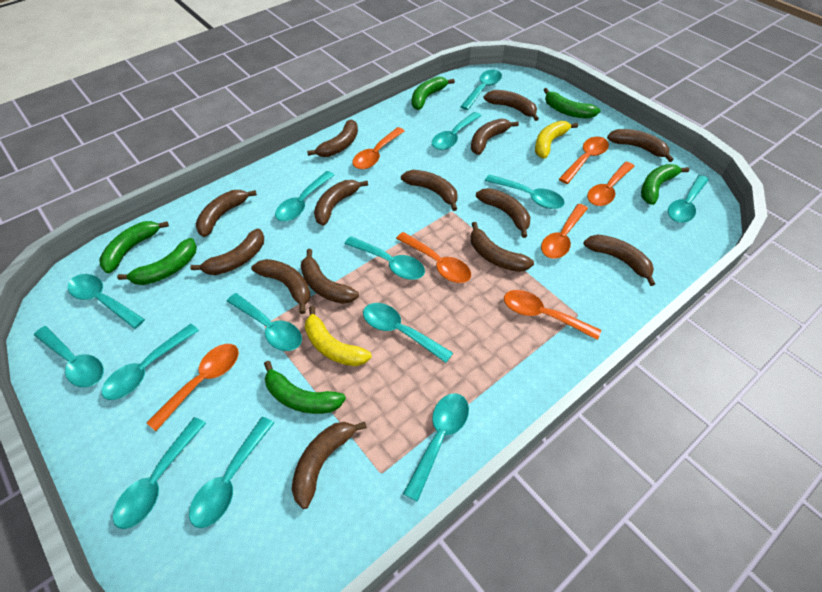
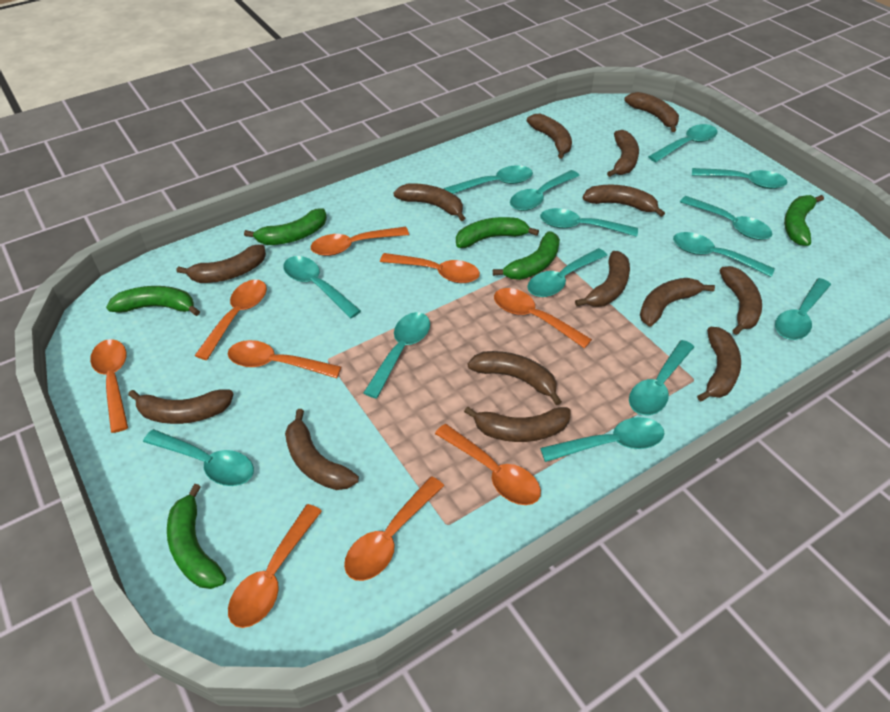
orange spoon: [147,344,239,431] [353,127,405,169] [396,232,471,283] [504,290,601,340] [541,204,588,259] [559,137,609,184] [587,162,635,206] = 7 -> [90,339,128,433] [194,279,267,360] [228,340,341,378] [228,504,322,628] [311,227,409,256] [344,476,444,581] [380,253,480,283] [435,424,541,505] [494,288,592,349] = 9
yellow banana: [305,306,372,366] [535,121,578,158] = 2 -> none = 0

